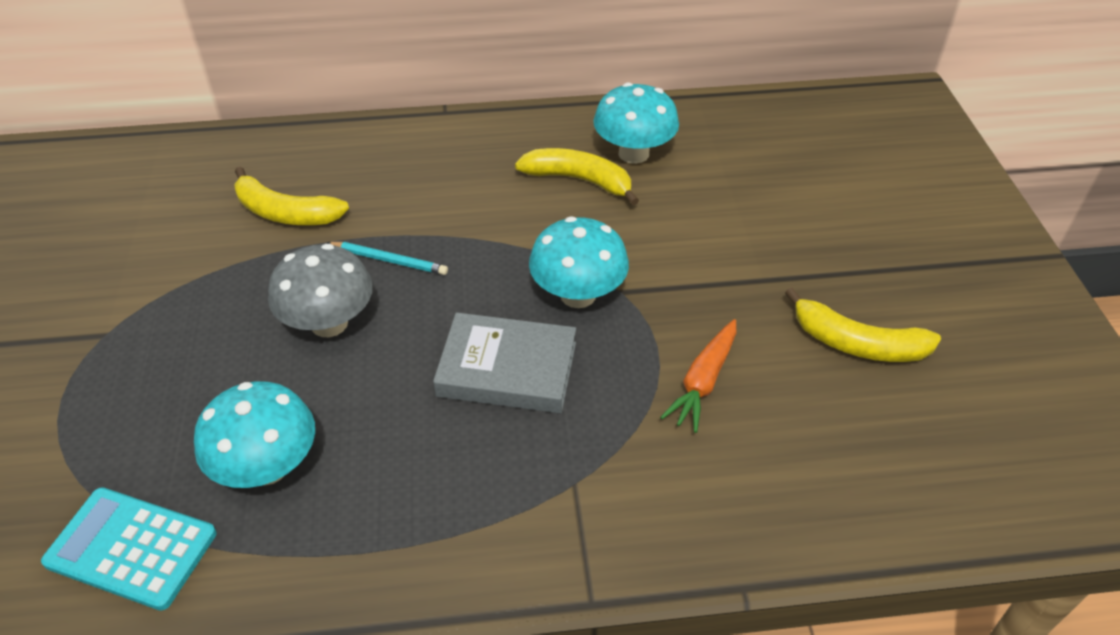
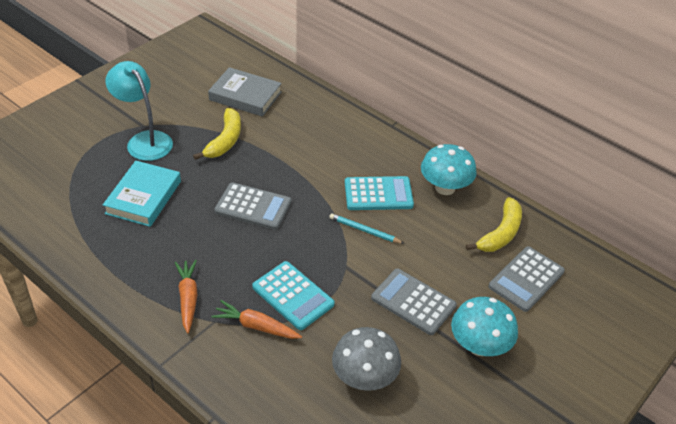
grey calculator: none = 0 -> [214,182,291,230] [371,269,457,335] [489,246,565,312] = 3
orange carrot: [660,319,736,433] = 1 -> [175,260,197,333] [211,300,302,339] = 2
turquoise book: none = 0 -> [103,161,181,227] = 1
turquoise calculator: [41,487,217,611] = 1 -> [252,261,335,330] [345,176,414,210] = 2
turquoise lamp: none = 0 -> [106,61,173,161] = 1
turquoise mushroom: [194,381,315,488] [529,217,629,308] [593,82,679,164] = 3 -> [421,144,477,195] [451,297,518,356] = 2
yellow banana: [234,167,349,225] [515,148,639,205] [785,288,941,362] = 3 -> [193,108,241,160] [466,197,522,252] = 2

